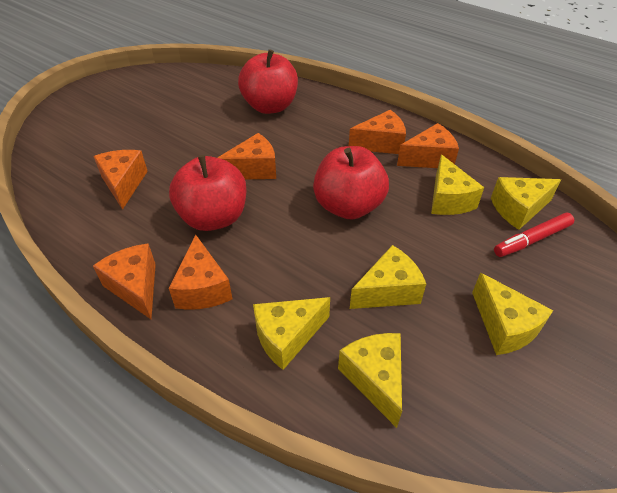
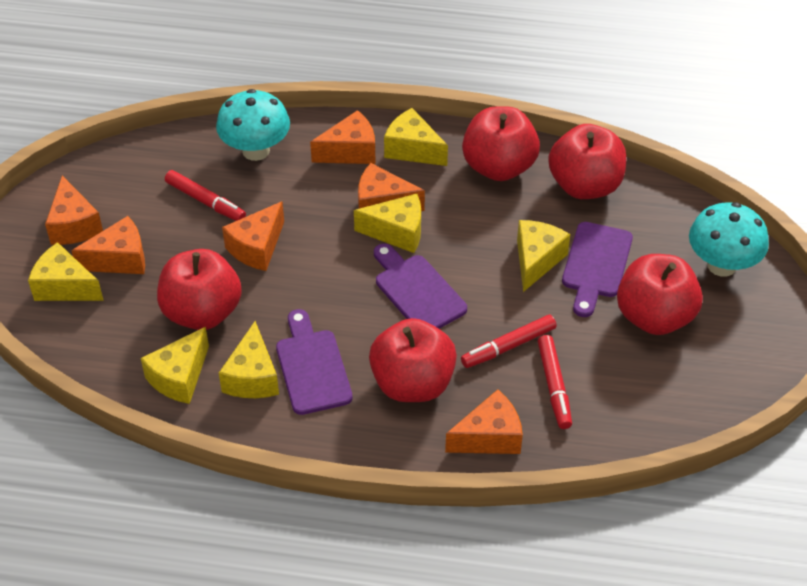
purple cutting board: none = 0 -> [276,309,353,415] [374,243,467,329] [562,222,633,317] = 3
red apple: [169,155,246,231] [238,49,298,114] [313,146,389,220] = 3 -> [157,249,242,330] [369,318,457,402] [462,106,540,181] [548,124,626,199] [617,254,703,335] = 5
red marker: [494,213,574,257] = 1 -> [165,170,246,221] [461,315,556,368] [538,335,572,429] = 3
turquoise mushroom: none = 0 -> [216,89,290,161] [689,202,769,277] = 2

